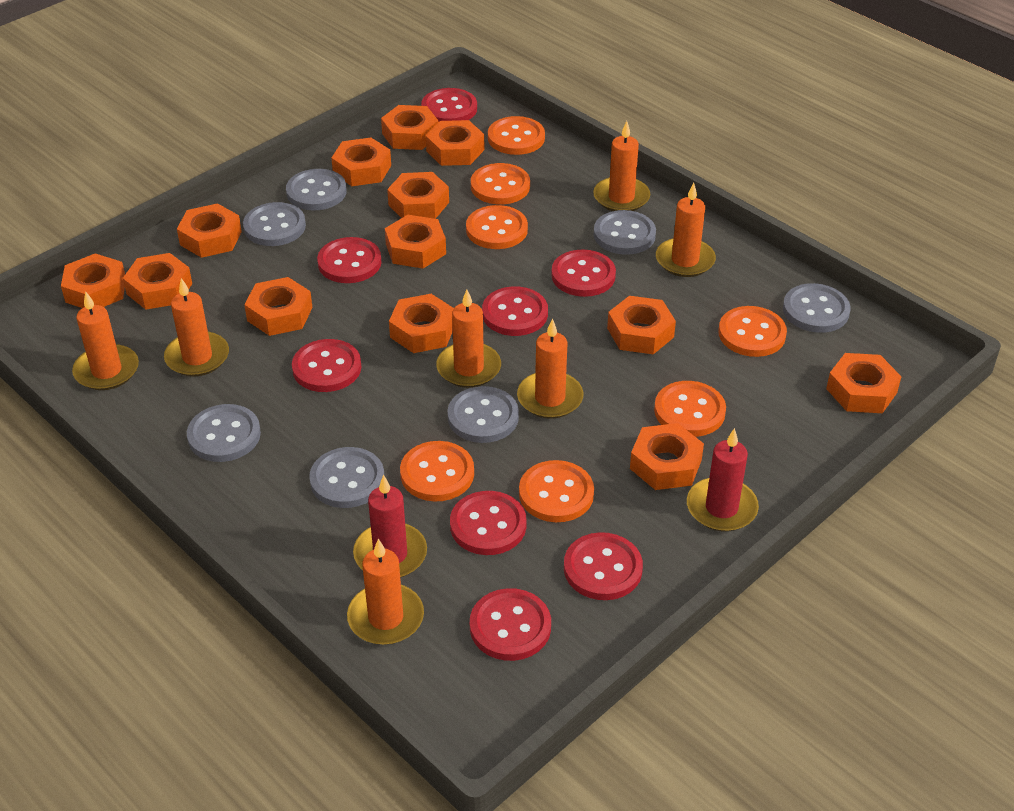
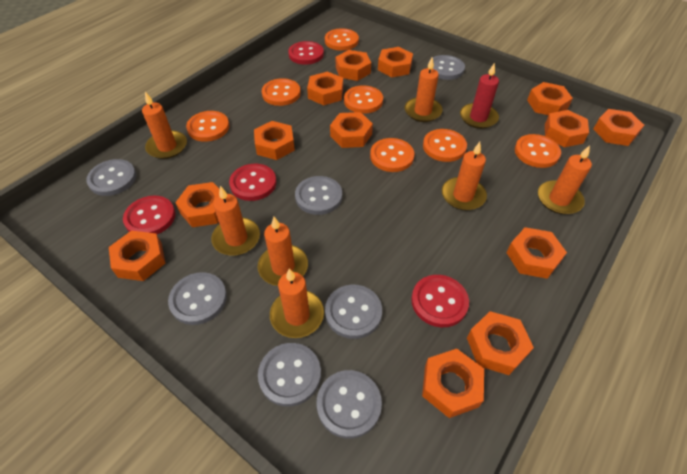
red button: [292,339,361,392] [317,237,382,283] [421,88,477,121] [450,491,527,555] [470,588,551,661] [482,286,548,336] [551,250,616,297] [564,532,643,600] = 8 -> [123,196,175,234] [229,164,276,201] [288,41,324,65] [411,275,469,327] = 4
red candle: [353,475,427,578] [687,428,759,532] = 2 -> [460,63,499,129] = 1

